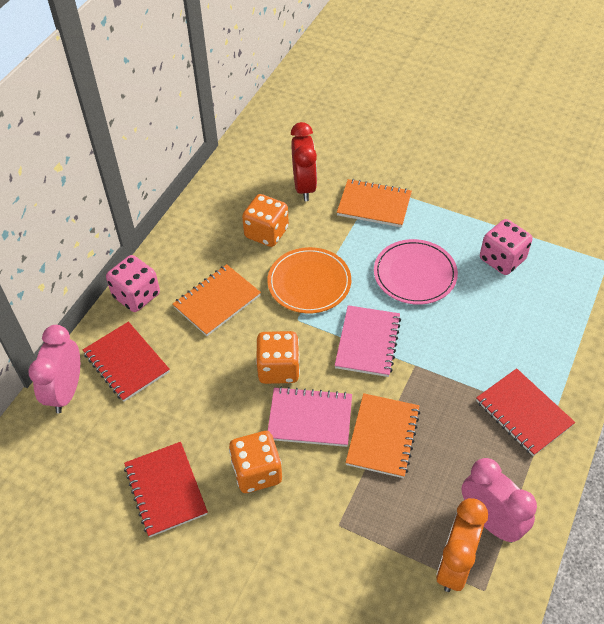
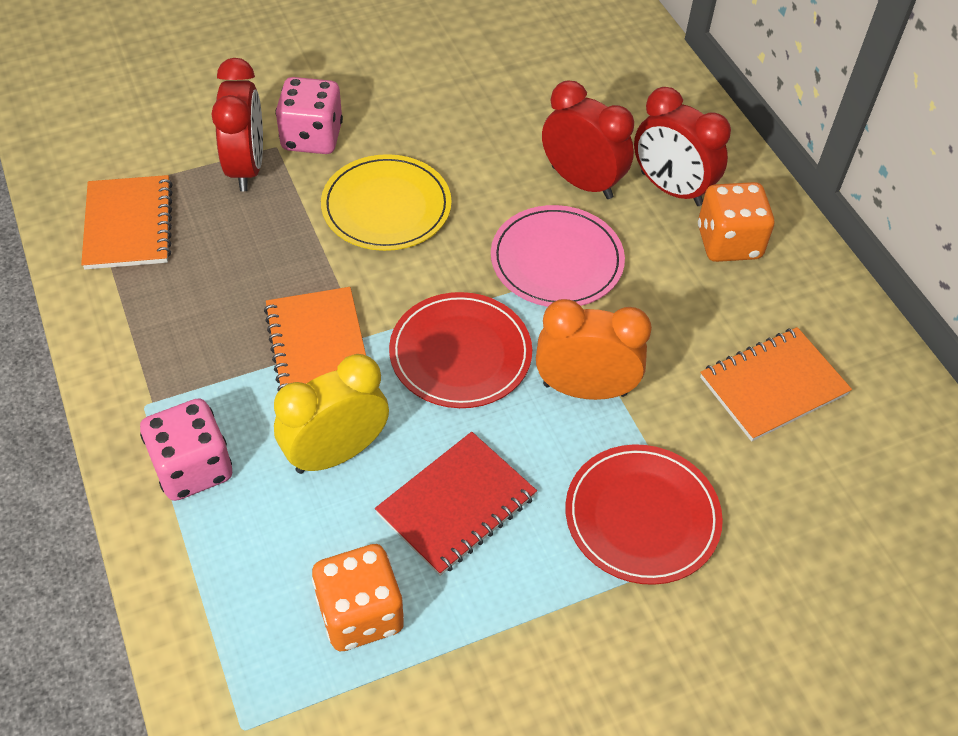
orange dice: [229,431,282,493] [242,194,289,247] [256,331,300,384] = 3 -> [312,544,404,651] [698,182,774,262] = 2
orange plate: [267,247,351,313] = 1 -> none = 0
pink clock: [28,325,80,413] [461,458,537,543] = 2 -> none = 0
pink notebook: [268,387,352,447] [335,305,401,377] = 2 -> none = 0
red clock: [291,122,317,201] = 1 -> [212,58,263,191] [542,80,634,199] [634,87,731,206] = 3
red notebook: [83,322,170,402] [124,442,208,537] [476,368,575,456] = 3 -> [375,432,537,576] = 1
red plate: none = 0 -> [389,292,532,408] [565,444,723,585] = 2
yellow clock: none = 0 -> [274,354,389,474] = 1
yellow plate: none = 0 -> [321,154,452,251] = 1

